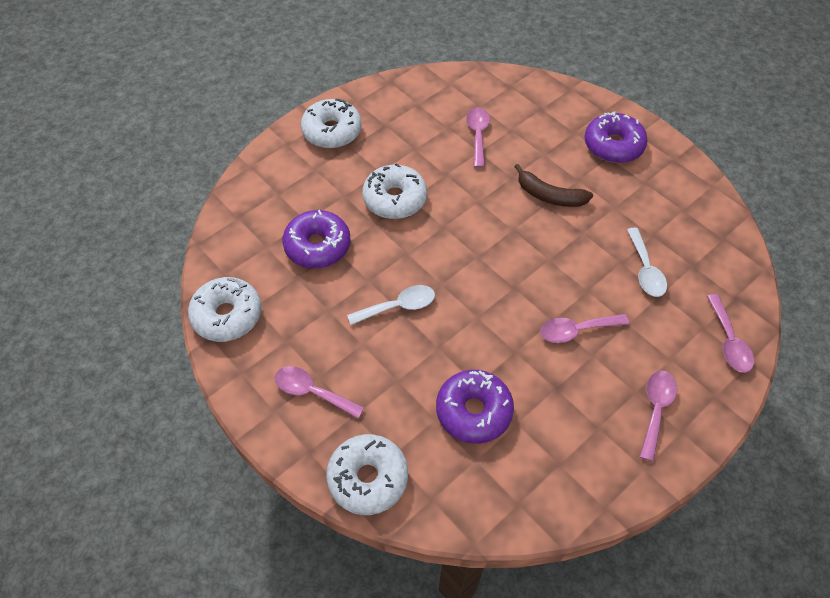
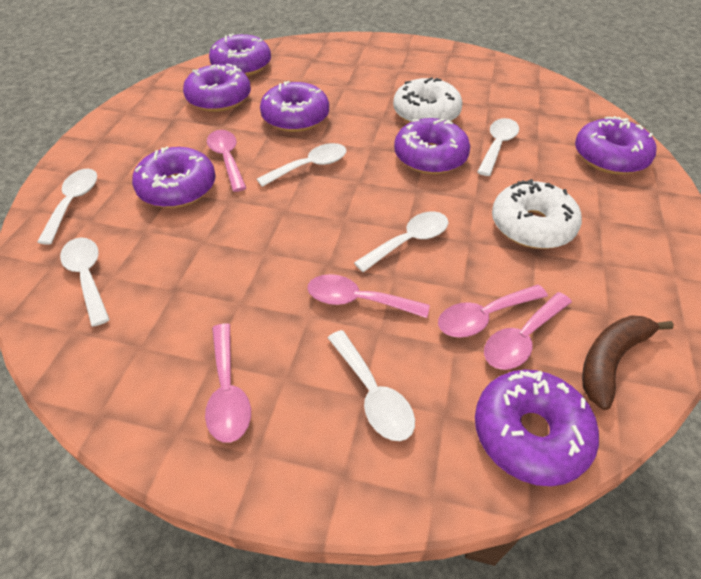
purple donut: [282,210,350,269] [436,370,514,444] [585,111,648,163] = 3 -> [132,147,216,208] [183,64,251,112] [209,33,271,76] [260,81,329,132] [394,118,470,174] [475,370,599,486] [575,116,656,174] = 7
white donut: [188,277,261,342] [301,99,362,148] [326,434,408,515] [362,163,427,219] = 4 -> [393,77,462,123] [492,179,582,249] = 2
white spoon: [347,285,435,325] [627,228,667,297] = 2 -> [37,169,97,245] [60,237,110,327] [257,143,346,187] [328,330,415,441] [354,211,448,272] [477,118,519,176] = 6

